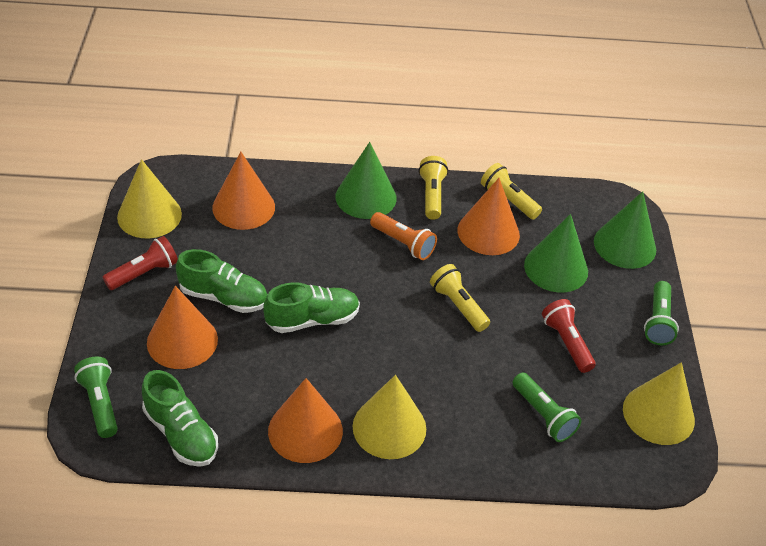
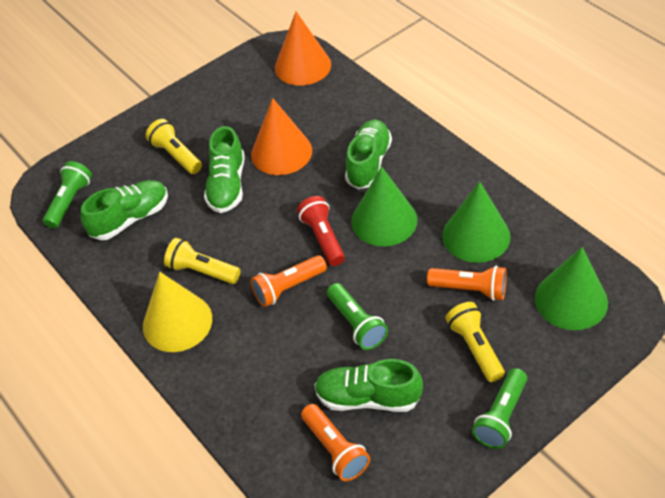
green shoe: [142,370,218,467] [176,249,268,313] [264,282,360,333] = 3 -> [81,180,168,240] [204,126,244,213] [314,359,423,412] [345,120,392,190] = 4
orange cone: [147,286,218,369] [212,152,275,230] [268,378,343,463] [458,178,520,255] = 4 -> [251,98,312,175] [275,12,331,86] = 2
orange flashlight: [370,212,437,260] = 1 -> [251,255,327,307] [301,404,370,481] [427,266,507,301] = 3
red flashlight: [103,236,178,290] [542,299,596,373] = 2 -> [297,196,345,266] = 1
yellow cone: [117,159,182,238] [353,375,426,459] [623,362,695,445] = 3 -> [143,272,212,352] = 1

